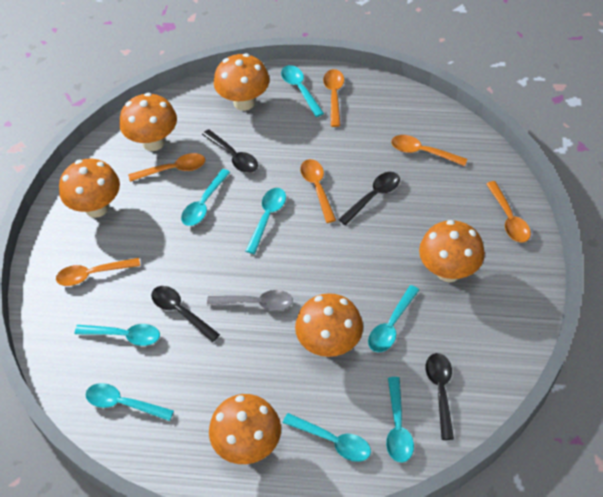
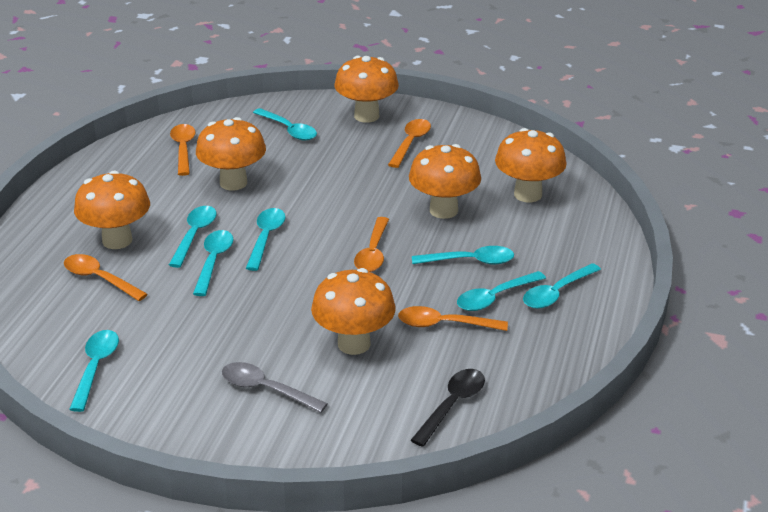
black spoon: [151,286,220,342] [202,129,258,173] [338,172,400,225] [426,353,454,440] = 4 -> [411,369,485,447] = 1
orange spoon: [56,258,140,286] [128,153,205,182] [300,159,336,223] [323,69,344,127] [391,135,467,166] [486,181,531,243] = 6 -> [64,254,148,301] [170,124,196,176] [354,217,389,272] [388,119,431,168] [398,306,508,331] = 5

